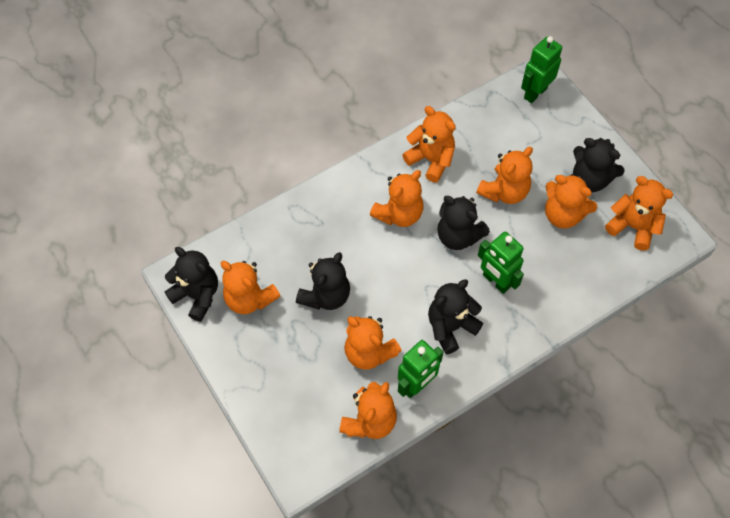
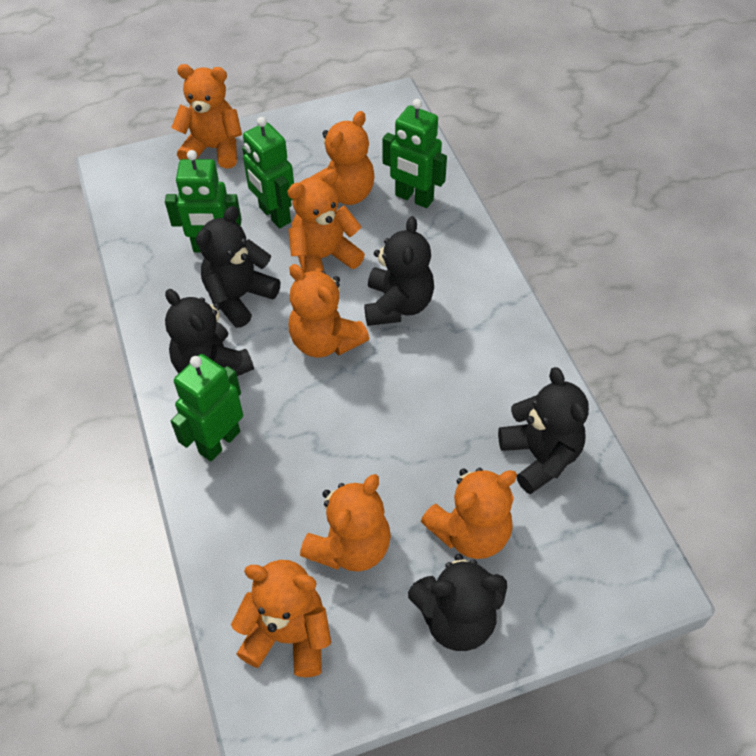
green robot: [398,340,444,398] [478,231,524,294] [521,36,562,103] = 3 -> [165,150,242,253] [171,354,243,461] [242,117,294,228] [382,99,447,208] = 4
orange teddy bear: [221,261,280,314] [339,382,397,439] [344,316,401,370] [370,170,423,227] [402,106,456,182] [476,147,533,204] [545,174,597,229] [605,176,673,251] = 8 -> [171,64,242,169] [231,560,331,677] [287,169,365,273] [289,264,369,357] [300,474,391,572] [311,111,375,205] [421,468,517,559] = 7

